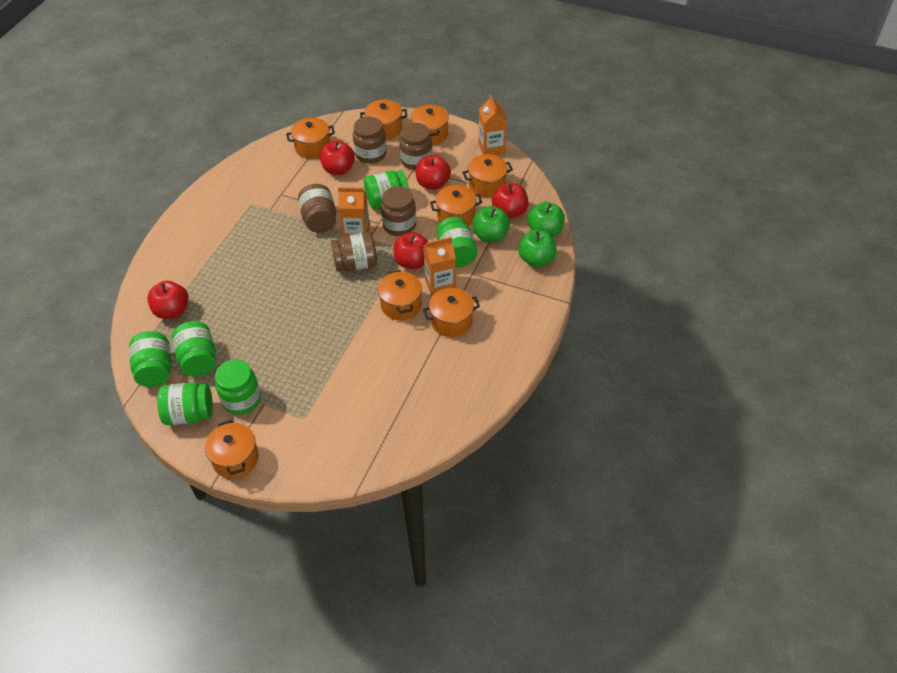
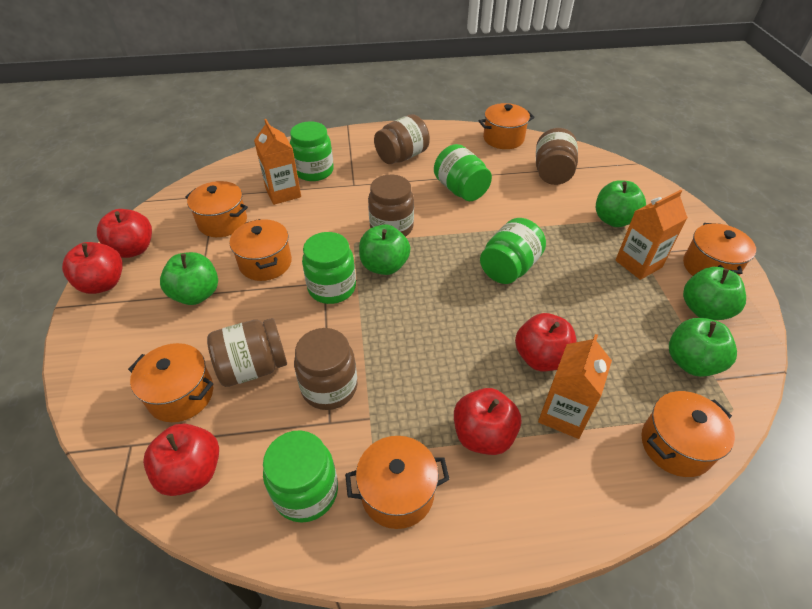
green apple: [472,206,510,242] [518,230,557,267] [527,202,565,237] = 3 -> [160,252,218,305] [359,224,410,275] [596,180,646,227] [669,318,737,377] [683,267,746,320] = 5
green jar: [129,331,171,387] [157,382,213,425] [171,321,216,376] [215,360,261,415] [364,170,409,209] [437,217,477,267] = 6 -> [263,430,338,523] [290,122,334,181] [302,232,356,304] [434,144,492,201] [480,218,546,284] = 5
orange pot: [205,420,259,479] [286,118,335,159] [360,99,407,140] [378,270,422,320] [411,104,449,145] [423,288,480,337] [430,185,482,226] [462,154,513,197] = 8 -> [128,343,213,422] [185,181,248,237] [230,219,292,281] [345,436,450,529] [479,103,535,149] [641,391,735,477] [683,223,756,276] = 7

